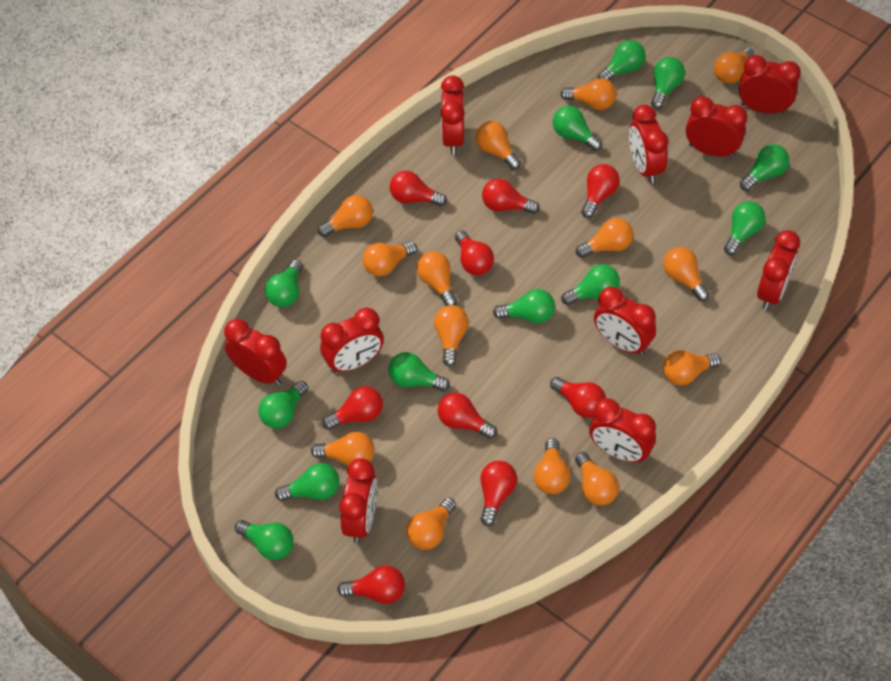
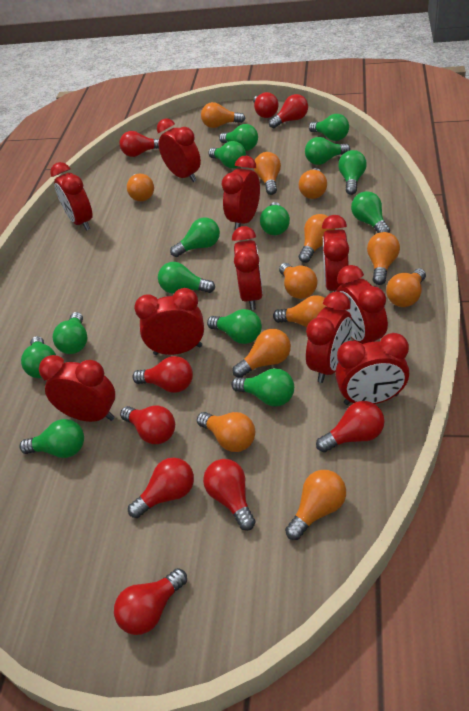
green light bulb: [235,520,294,560] [258,381,308,428] [265,260,303,307] [275,463,339,501] [388,352,450,391] [493,289,555,323] [553,106,602,151] [561,264,620,305] [598,40,645,81] [651,57,685,109] [724,201,766,255] [740,144,789,191] = 12 -> [19,419,84,458] [21,336,56,378] [53,312,87,354] [158,262,215,294] [170,217,220,257] [207,309,262,344] [208,141,246,168] [219,124,258,151] [231,368,294,406] [260,202,290,235] [305,137,350,165] [309,114,349,141] [338,150,367,195] [351,191,390,233] = 14
orange light bulb: [311,432,375,466] [318,195,373,237] [362,241,417,276] [407,498,456,550] [417,251,457,306] [434,305,469,367] [475,121,521,170] [534,438,570,494] [560,78,617,110] [575,452,619,506] [576,218,633,258] [663,350,721,386] [664,247,710,301] [714,48,754,84] = 14 -> [127,174,154,201] [197,412,255,452] [201,102,245,128] [233,329,291,378] [254,152,281,195] [273,295,328,327] [279,263,318,299] [285,470,346,540] [299,168,327,199] [299,214,335,263] [367,232,400,285] [386,268,426,307] = 12

